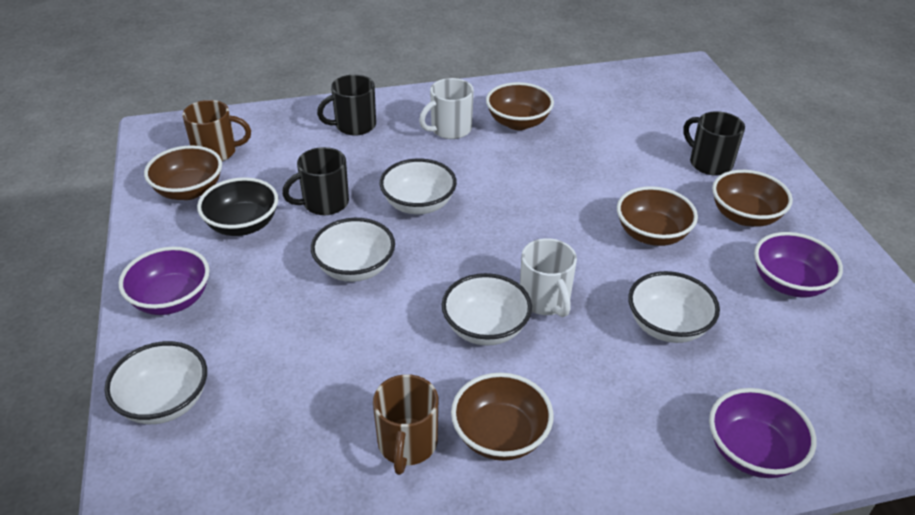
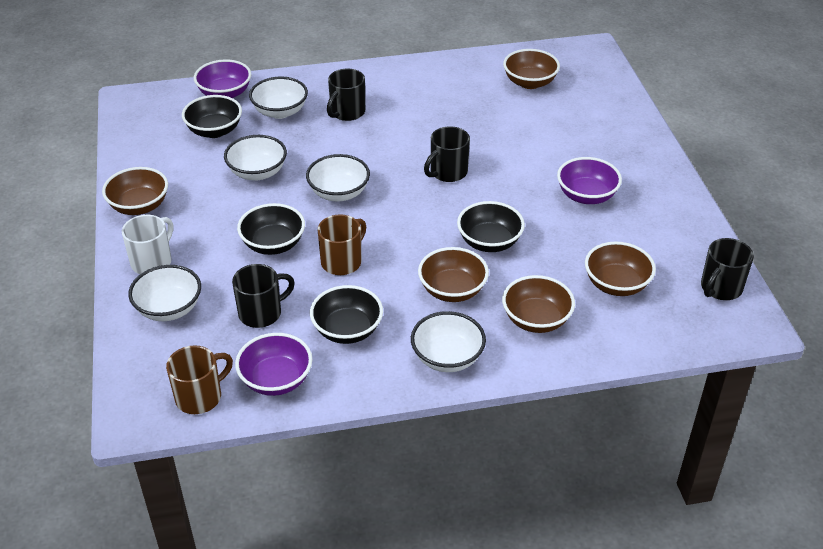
black bowl: [197,177,278,236] = 1 -> [182,95,242,138] [237,203,305,255] [310,285,383,344] [457,201,525,252] = 4
black mug: [282,147,349,215] [317,75,376,136] [683,111,745,176] = 3 -> [232,264,295,328] [327,69,365,121] [424,126,470,182] [701,238,754,300] = 4
white mug: [419,78,474,139] [520,238,577,317] = 2 -> [122,215,173,274] = 1

